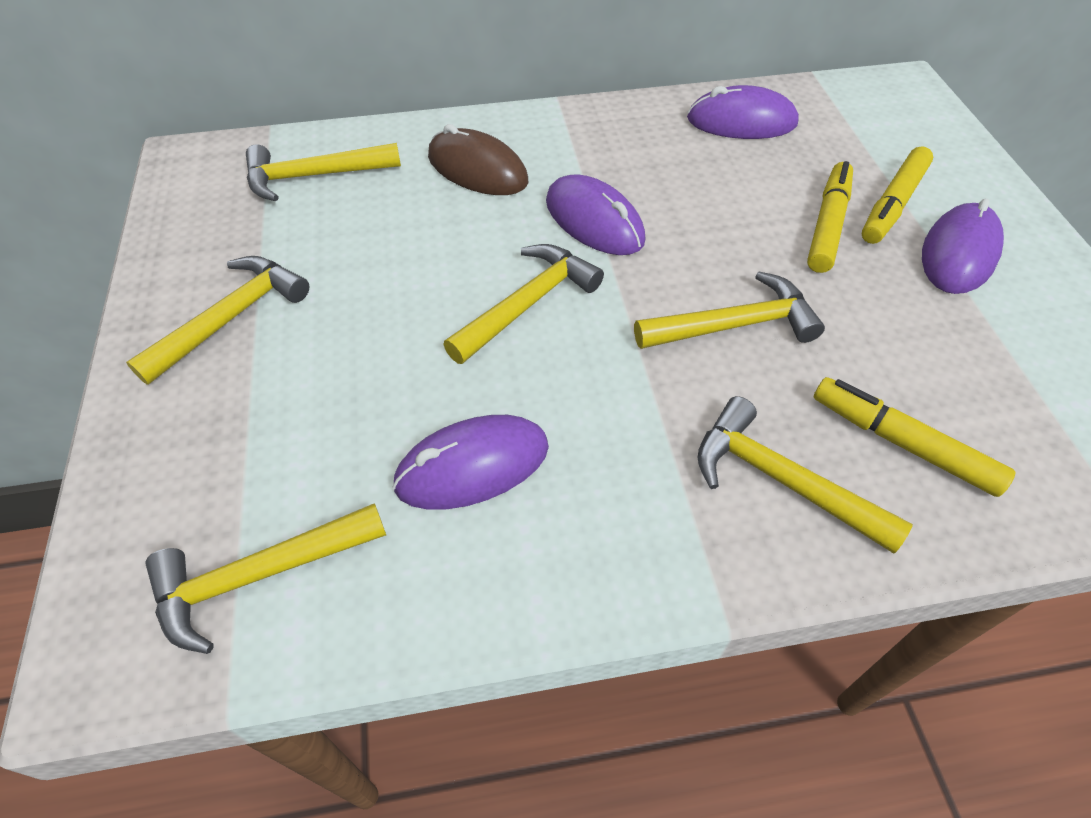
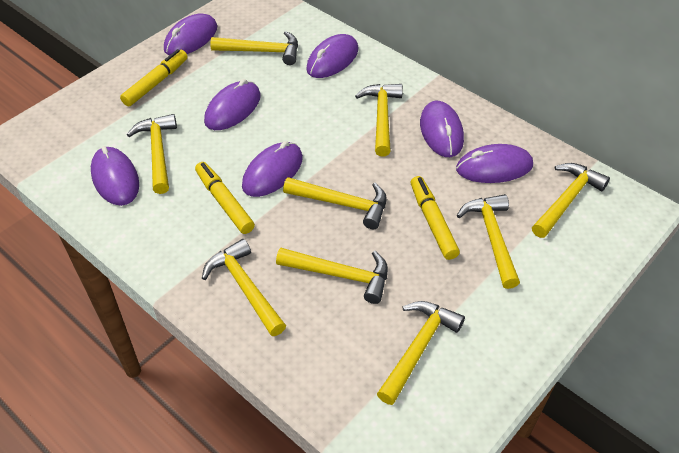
brown mouse: [428,124,528,195] = 1 -> none = 0
purple mouse: [392,415,549,509] [546,174,646,255] [687,85,799,139] [922,199,1004,294] = 4 -> [91,146,139,206] [164,14,217,55] [204,79,261,130] [242,141,303,197] [306,34,358,78] [420,100,464,157] [456,144,533,183] = 7
yellow hammer: [126,256,309,385] [145,503,386,654] [246,143,401,201] [443,244,604,364] [634,271,825,349] [697,396,913,554] = 6 -> [127,114,177,194] [202,239,286,336] [210,31,298,65] [276,248,388,304] [283,177,387,229] [355,84,403,156] [377,301,465,405] [457,194,520,289] [532,163,610,238] = 9

